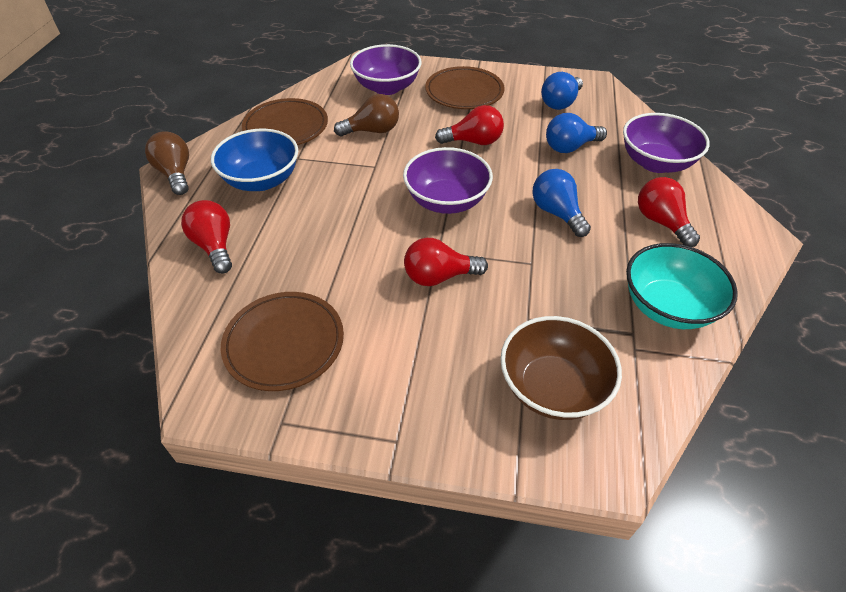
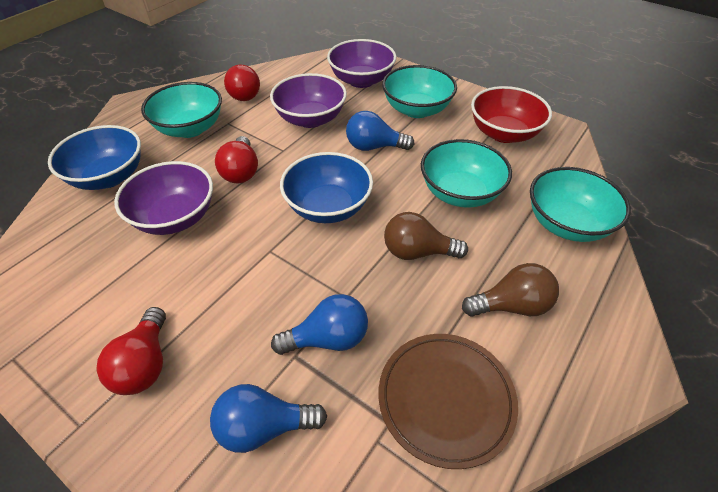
blue bowl: [211,129,298,191] = 1 -> [48,125,141,190] [280,152,373,223] = 2
brown bowl: [500,316,622,420] = 1 -> none = 0
brown plate: [221,292,344,391] [242,98,328,145] [425,66,504,109] = 3 -> [379,334,518,469] = 1
red bowl: none = 0 -> [471,86,552,143] = 1
red light bulb: [181,200,232,273] [404,238,488,286] [435,105,504,145] [638,177,700,247] = 4 -> [96,307,166,395] [215,136,258,183] [224,65,260,101] = 3
turquoise bowl: [626,243,738,329] = 1 -> [141,82,222,138] [382,65,457,118] [421,139,512,208] [530,167,631,242] = 4

